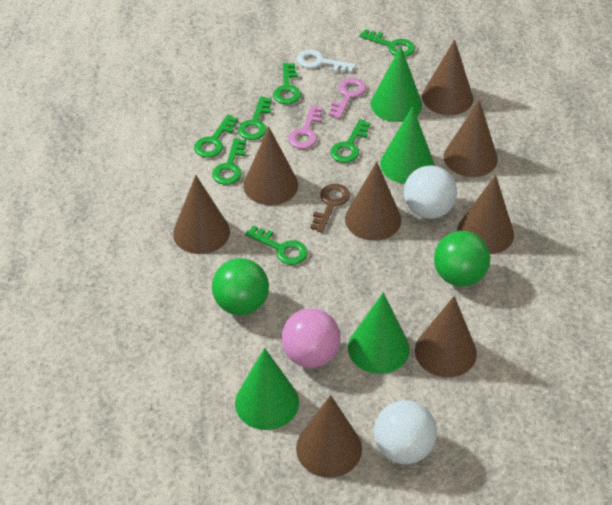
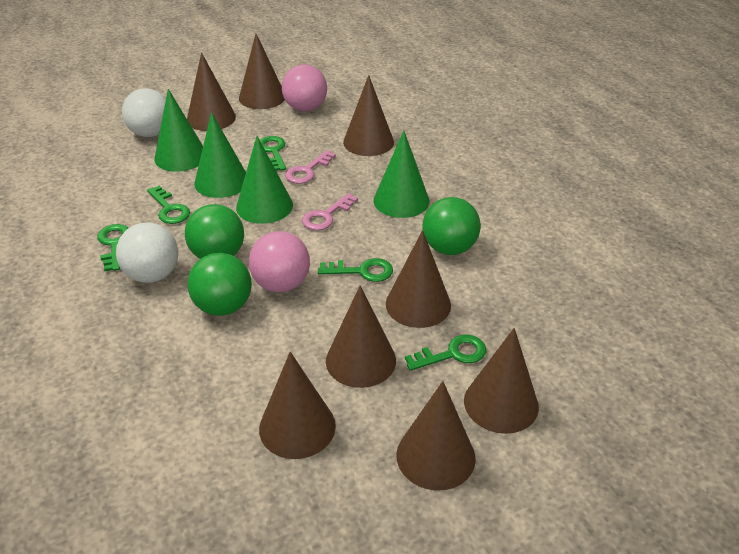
brown key: [310,183,350,233] = 1 -> none = 0
green ball: [212,258,269,315] [434,231,491,287] = 2 -> [185,204,244,259] [188,253,252,316] [422,197,481,255] = 3
green key: [194,114,238,158] [212,138,246,185] [238,96,272,140] [245,225,308,265] [273,63,301,105] [330,119,371,163] [359,29,415,57] = 7 -> [97,224,128,271] [147,185,190,224] [260,136,286,171] [318,258,393,282] [405,335,486,371] = 5
pink ball: [281,308,341,368] = 1 -> [249,231,310,292] [282,64,327,111] = 2
white key: [297,50,356,73] = 1 -> none = 0

